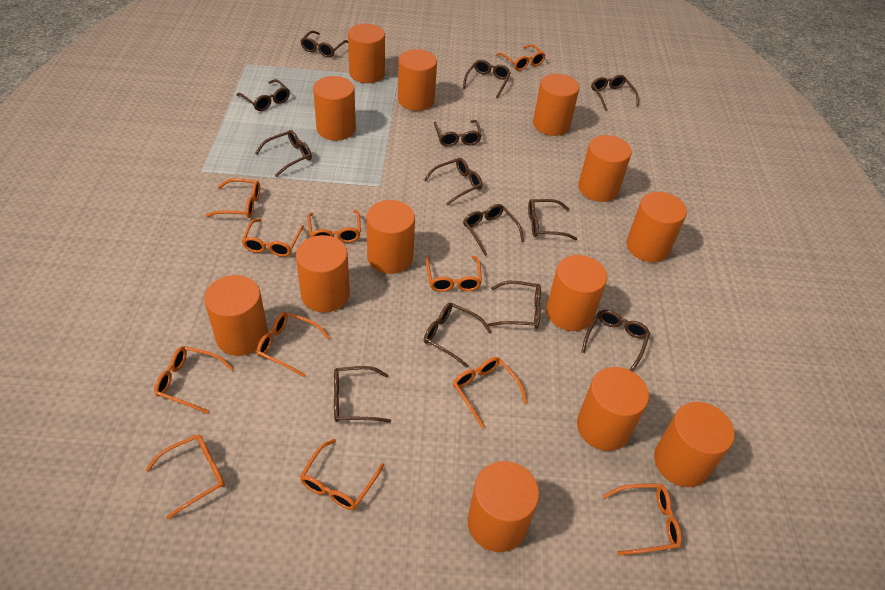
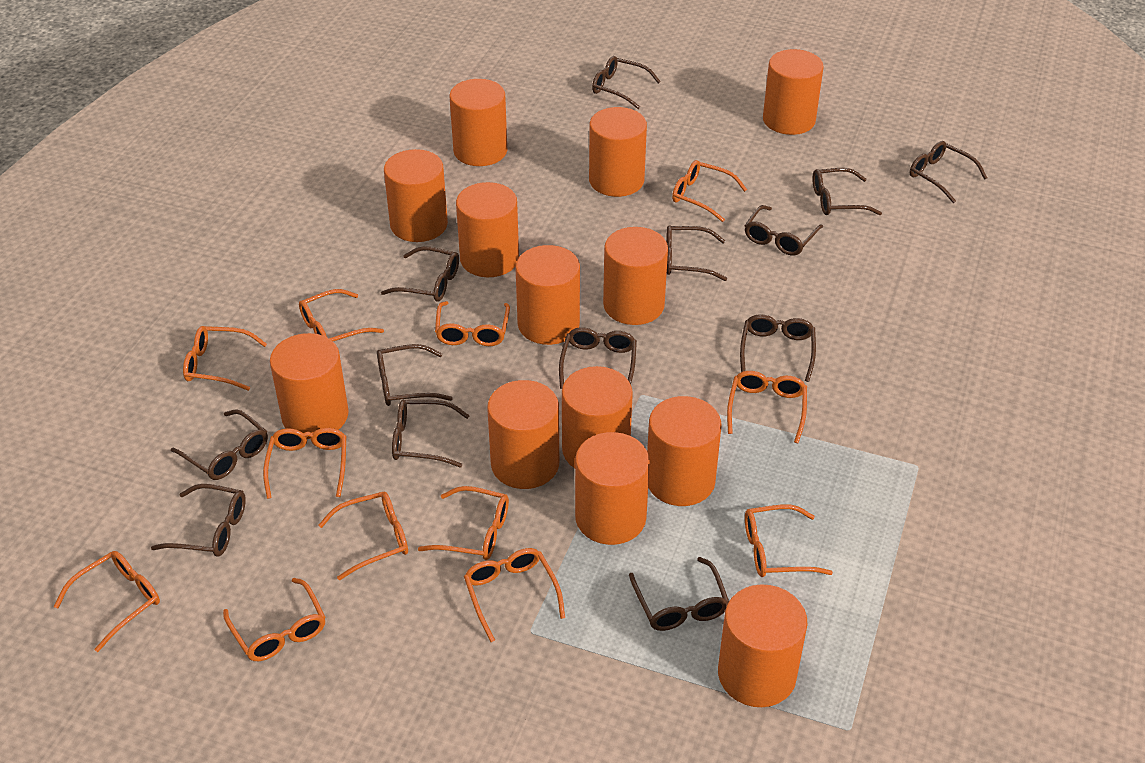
orange glasses: [146,434,225,519] [154,346,234,414] [206,178,260,218] [242,219,304,257] [257,312,330,377] [300,439,384,510] [307,210,361,243] [426,256,482,292] [453,357,527,428] [496,44,545,71] [603,484,682,556] = 11 -> [54,551,160,652] [183,326,267,391] [223,578,325,661] [263,428,346,499] [299,289,384,341] [318,492,408,580] [418,486,509,560] [435,301,510,346] [464,548,565,642] [672,160,747,222] [727,371,807,443] [745,505,833,577] = 12

